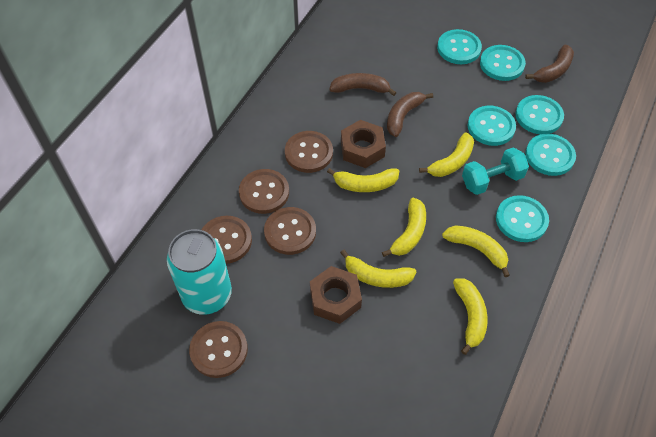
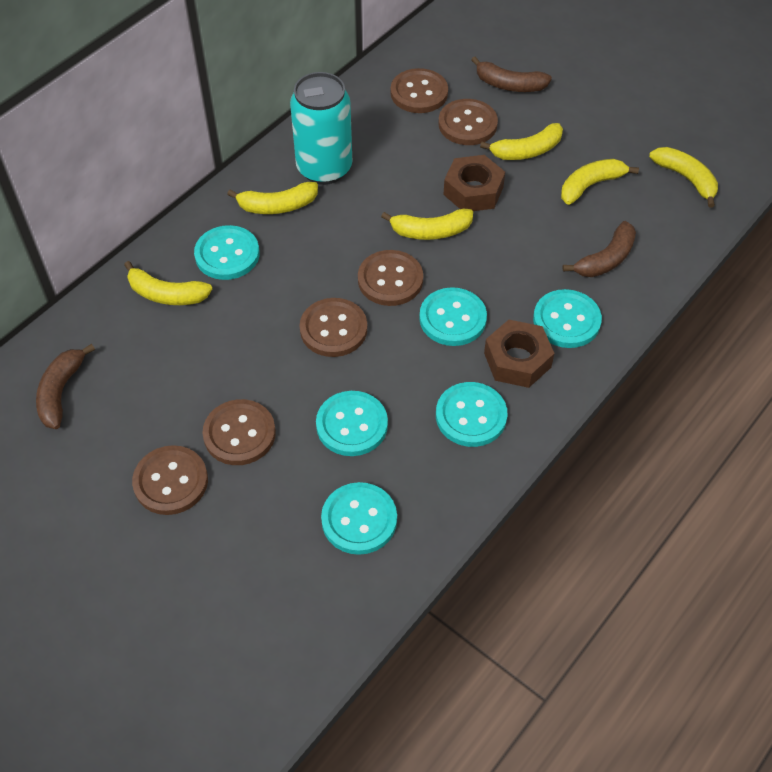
brown button: [189,321,248,378] [202,216,252,264] [239,169,289,214] [264,207,316,255] [285,131,333,173] = 5 -> [132,445,208,515] [202,399,276,465] [299,298,367,357] [358,250,423,306] [391,68,448,113] [439,99,498,145] = 6
turquoise dumbbell: [462,147,529,195] = 1 -> none = 0

